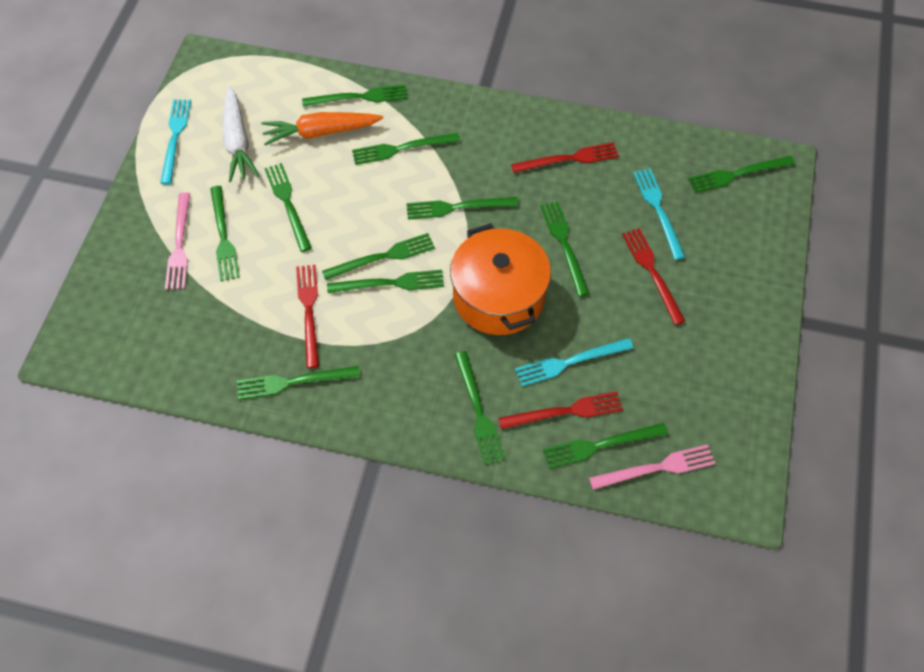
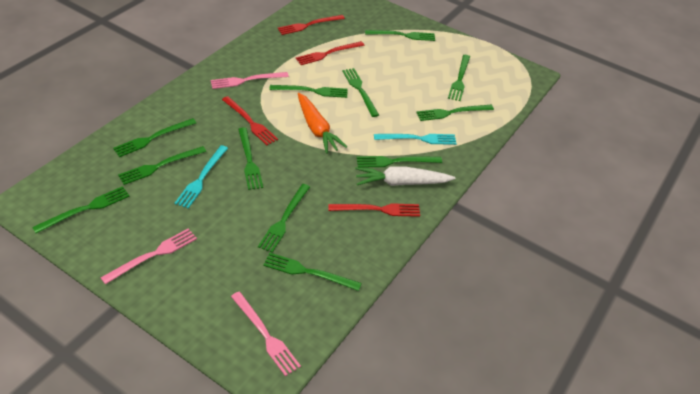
orange pot: [450,223,551,335] = 1 -> none = 0
pink fork: [165,192,190,290] [589,444,716,490] = 2 -> [101,228,197,284] [211,72,289,89] [231,291,301,376] = 3
turquoise fork: [160,99,191,184] [515,338,633,386] [633,168,685,260] = 3 -> [175,145,228,209] [374,134,457,145] = 2

